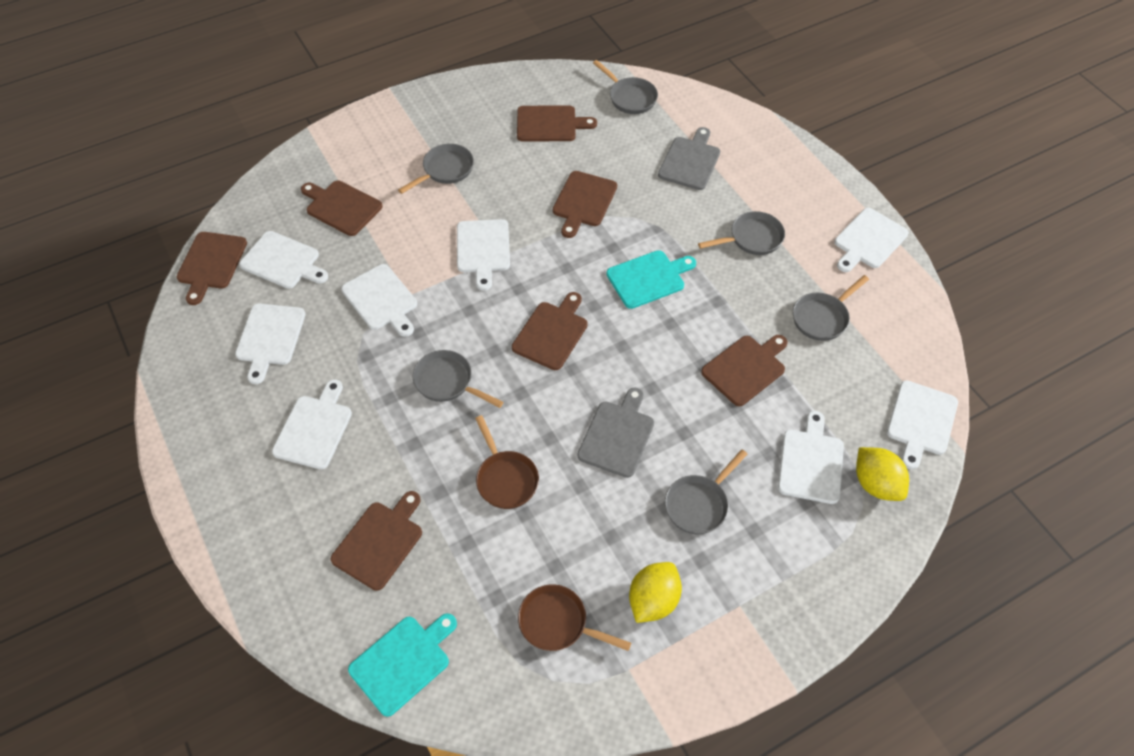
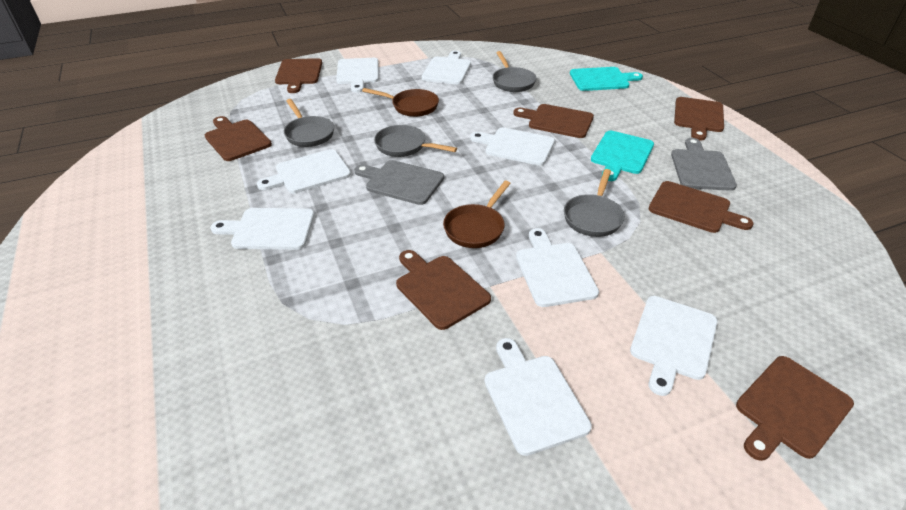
grey pan: [398,144,474,194] [413,350,504,408] [593,60,658,114] [665,449,748,534] [698,211,785,255] [793,275,869,341] = 6 -> [284,99,334,147] [374,125,457,157] [493,51,536,92] [564,169,625,237] = 4
yellow lemon: [629,562,682,623] [856,447,909,501] = 2 -> none = 0

